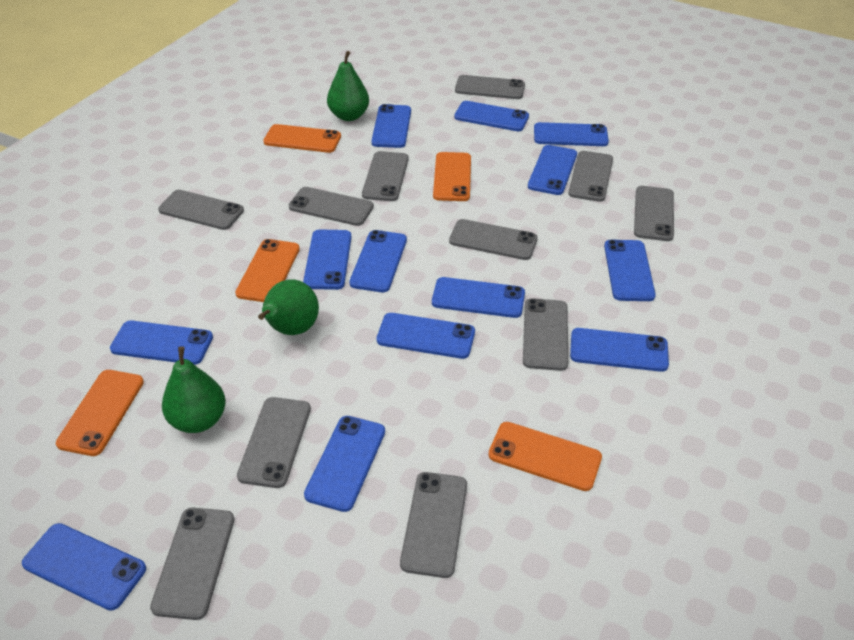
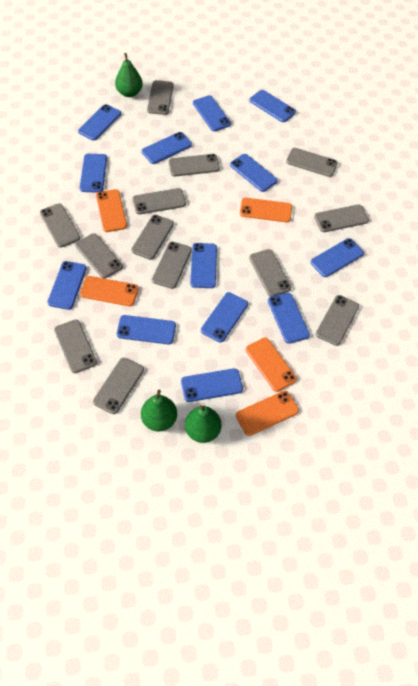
grey phone: [150,508,234,620] [158,190,244,230] [237,397,311,488] [289,187,374,226] [362,151,409,201] [400,472,467,578] [449,219,538,260] [455,75,525,99] [523,298,568,371] [568,151,613,202] [634,186,674,241] = 11 -> [40,204,80,248] [54,320,97,373] [75,233,123,278] [93,358,144,414] [131,215,174,260] [133,188,186,214] [147,80,174,115] [152,242,192,289] [169,154,220,176] [249,249,291,297] [286,148,338,177] [314,205,369,232] [316,295,359,346] = 13

